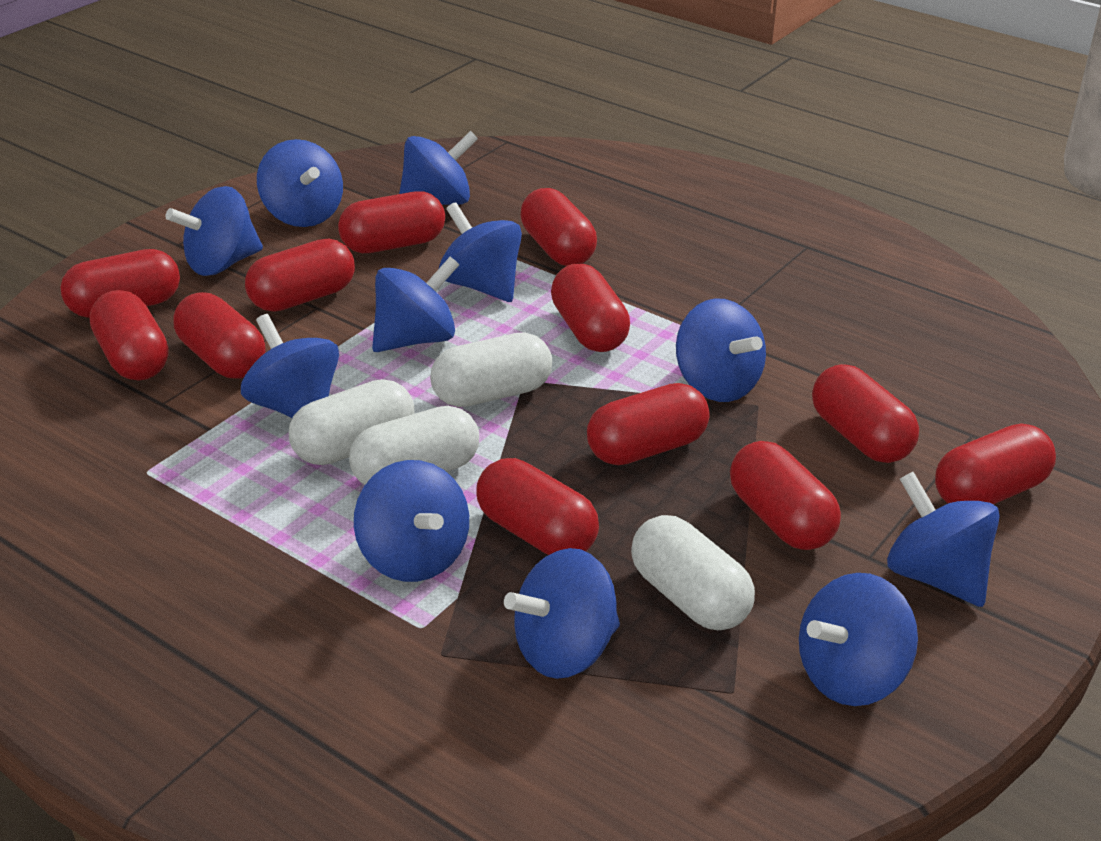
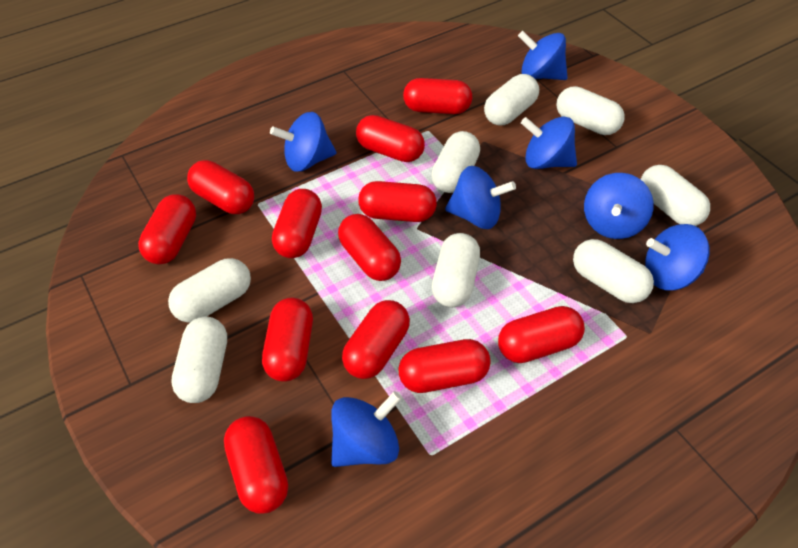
blue spinning top: [166,186,263,276] [241,314,339,418] [257,139,343,227] [354,460,469,582] [372,256,459,352] [399,131,478,205] [439,202,522,302] [504,548,620,679] [676,298,766,402] [799,573,918,706] [887,472,1000,607] = 11 -> [270,112,336,172] [331,391,402,467] [445,166,516,229] [518,31,568,80] [521,116,577,169] [584,173,654,239] [645,224,710,290] = 7
white capsule: [289,379,414,465] [349,406,479,485] [430,332,552,407] [631,515,755,630] = 4 -> [168,258,251,323] [171,316,227,403] [431,131,480,193] [432,233,480,308] [484,74,539,126] [557,86,625,135] [573,239,654,303] [641,165,710,226] = 8

